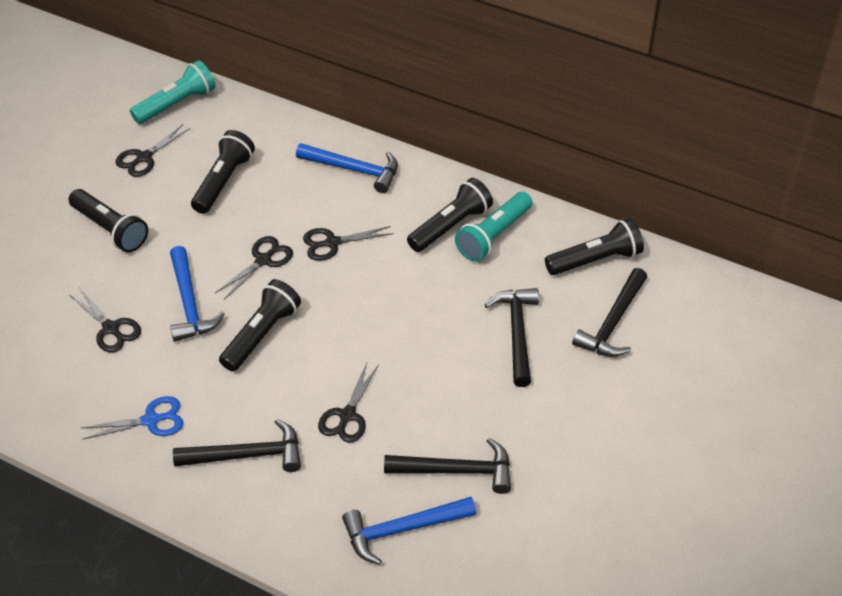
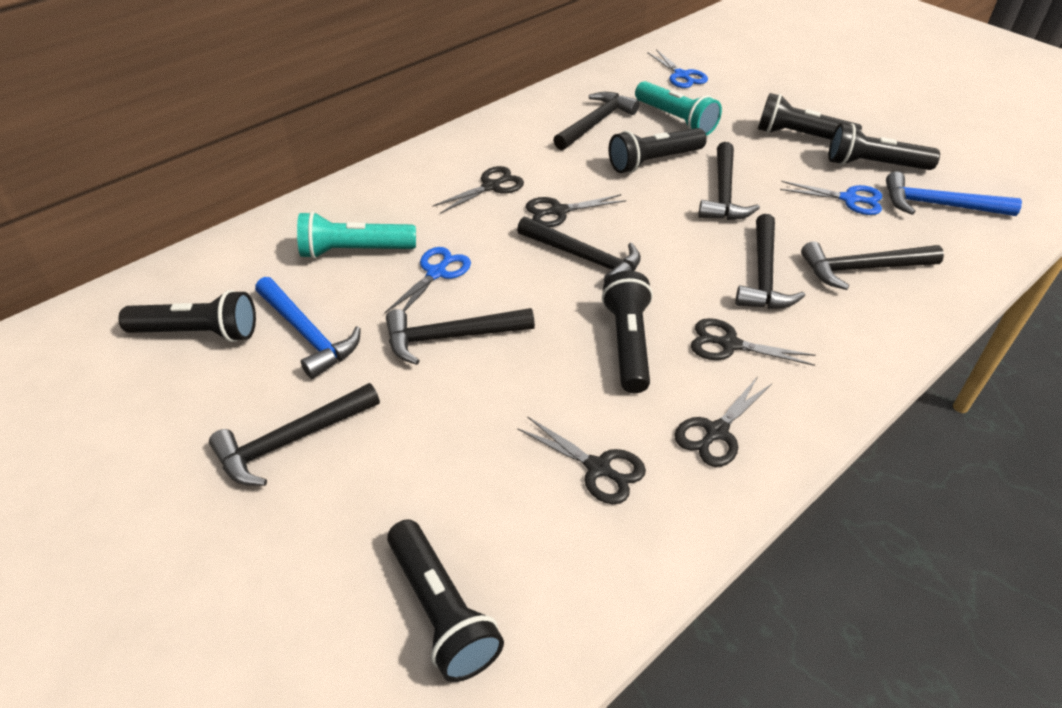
black flashlight: [69,189,148,252] [191,130,255,214] [219,279,301,371] [407,178,493,252] [545,219,644,275] = 5 -> [118,290,256,342] [387,519,504,682] [602,271,653,393] [609,128,707,173] [758,93,862,140] [828,123,940,170] = 6
black hammer: [173,419,301,472] [384,438,511,494] [485,288,539,387] [572,268,647,357] = 4 -> [209,383,380,486] [386,308,535,365] [517,217,641,282] [553,92,640,150] [698,142,760,220] [736,214,805,309] [801,241,944,290] = 7
blue hammer: [170,246,225,342] [296,143,398,193] [342,497,476,565] = 3 -> [255,277,361,379] [886,172,1022,216] = 2
blue scissors: [81,396,183,440] = 1 -> [384,247,471,314] [647,49,708,88] [780,181,882,215] = 3

